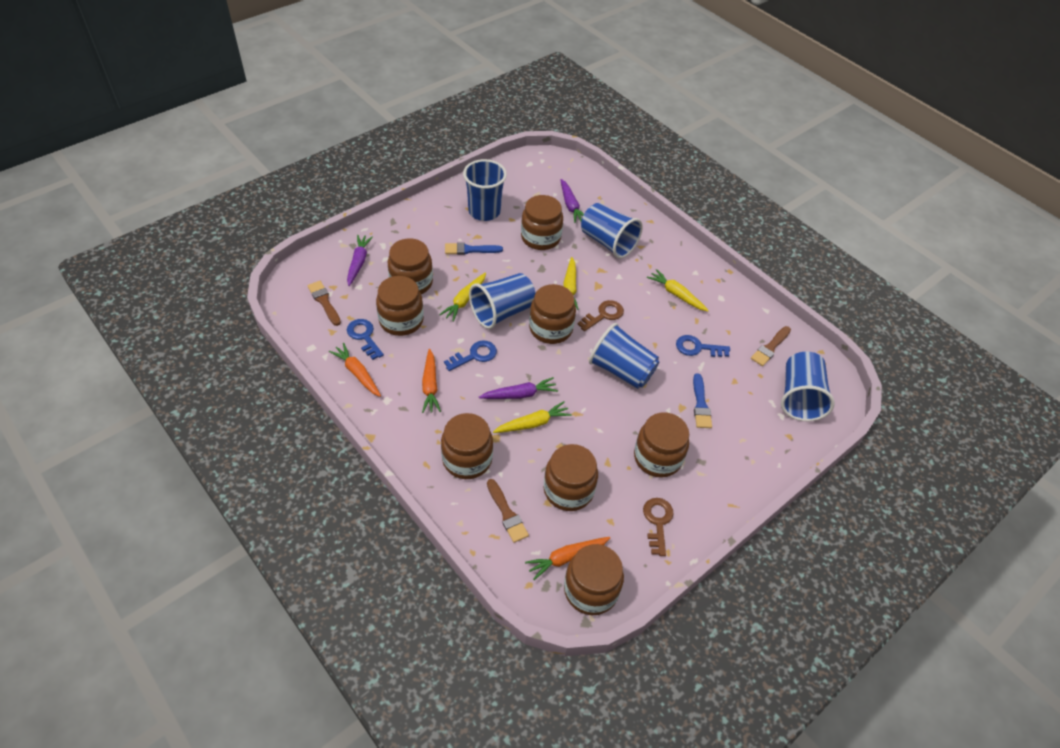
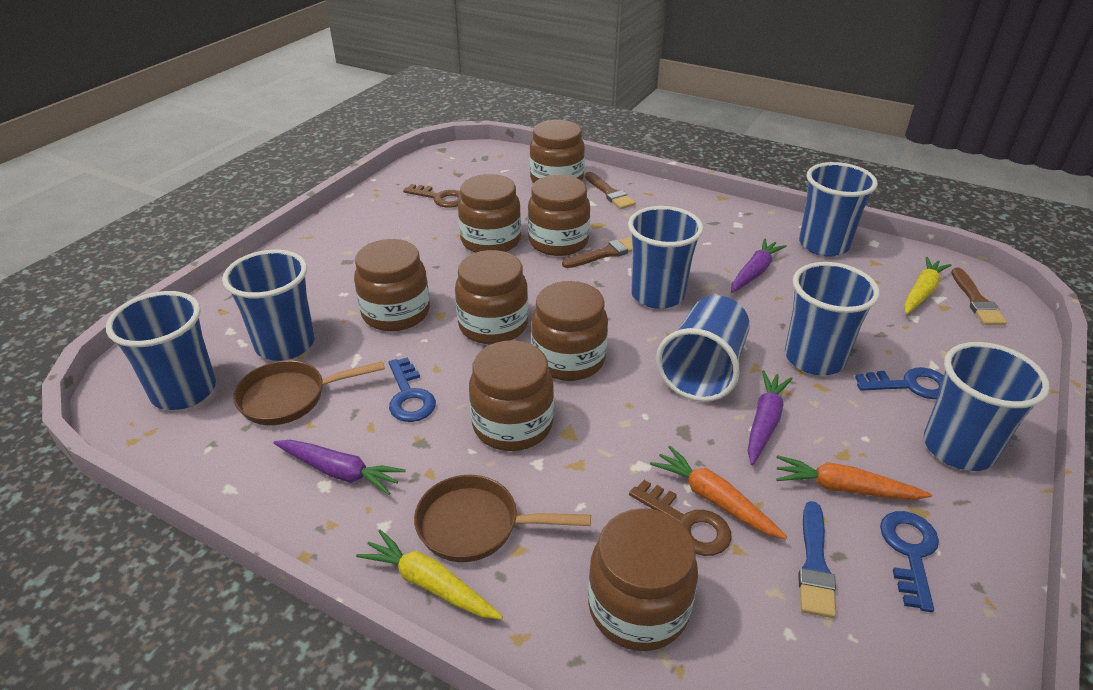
blue brush: [445,242,503,255] [693,373,712,428] = 2 -> [798,501,836,618] = 1
blue cup: [463,159,507,221] [469,273,536,329] [581,203,643,259] [589,323,660,389] [781,352,835,421] = 5 -> [106,291,216,410] [222,250,315,361] [628,206,704,309] [656,295,750,402] [785,262,880,375] [799,162,878,257] [924,342,1050,471] = 7
brown pan: none = 0 -> [233,360,385,425] [414,475,591,562] = 2
orange carrot: [329,343,381,397] [422,349,441,413] [525,537,610,580] = 3 -> [650,446,787,539] [776,455,932,500] = 2
yellow carrot: [439,273,486,322] [493,401,572,433] [563,257,578,310] [647,269,709,311] = 4 -> [356,530,503,620] [904,257,952,314] = 2

